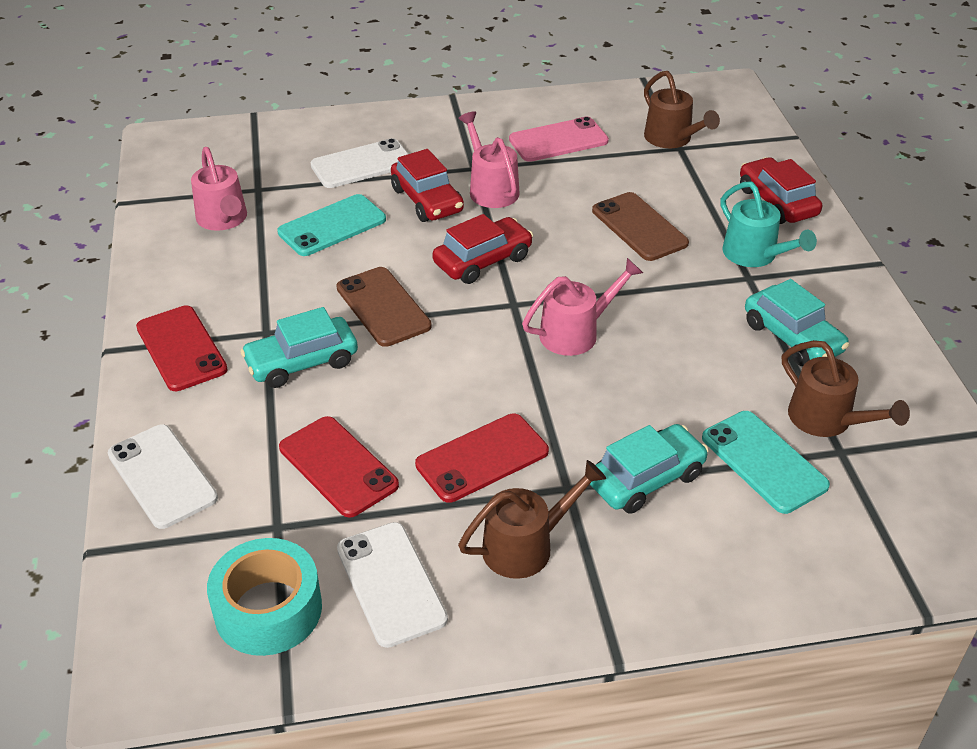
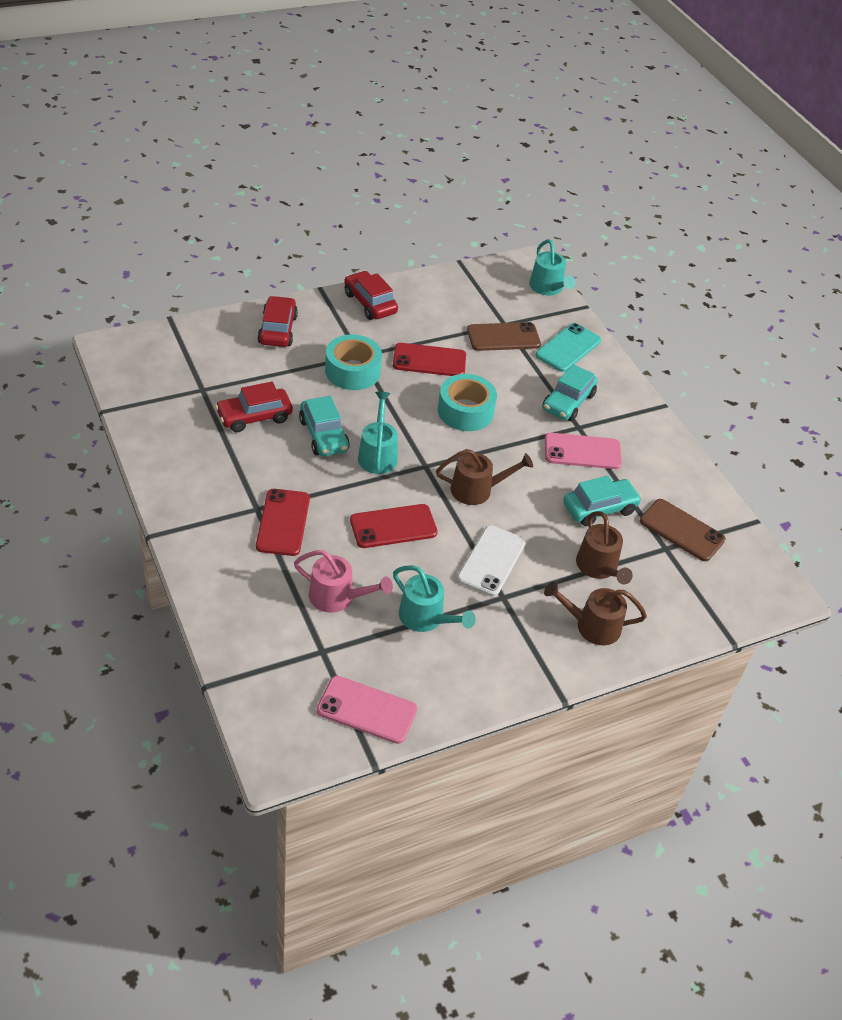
pink phone: [509,116,609,162] = 1 -> [317,676,417,744] [545,433,622,469] = 2
pink watering can: [191,147,247,231] [458,111,520,208] [522,258,643,356] = 3 -> [294,550,393,613] = 1
turquoise phone: [277,194,386,256] [702,411,830,514] = 2 -> [536,323,601,372] = 1
turquoise tape: [207,538,322,656] = 1 -> [325,334,382,390] [438,374,497,431] = 2
turquoise watering can: [721,182,817,267] = 1 -> [358,392,398,474] [393,565,476,632] [529,239,576,296] = 3
white phone: [108,424,218,529] [310,138,408,188] [337,522,448,648] = 3 -> [457,525,526,597] = 1

